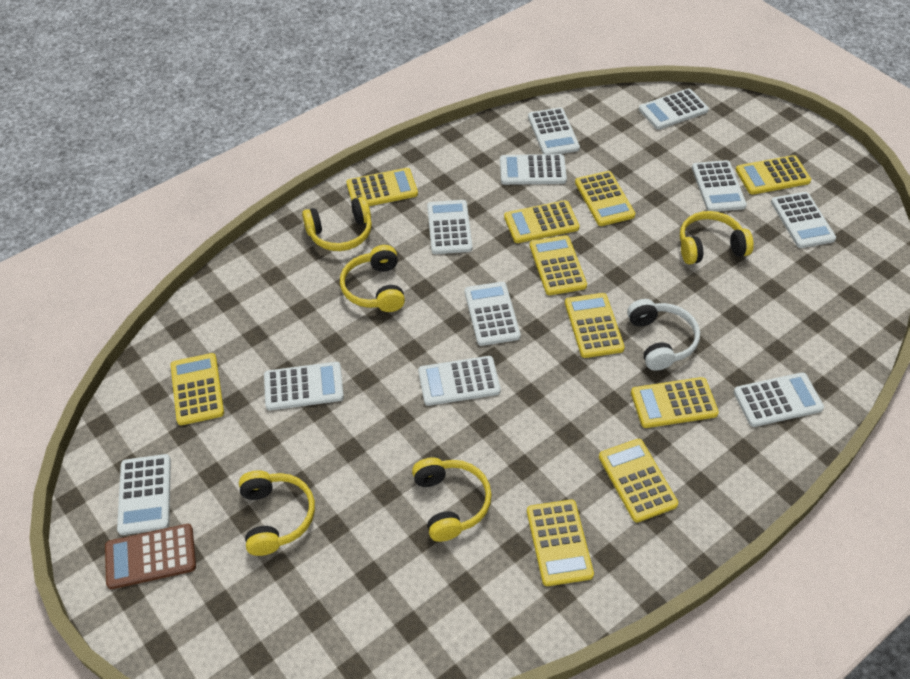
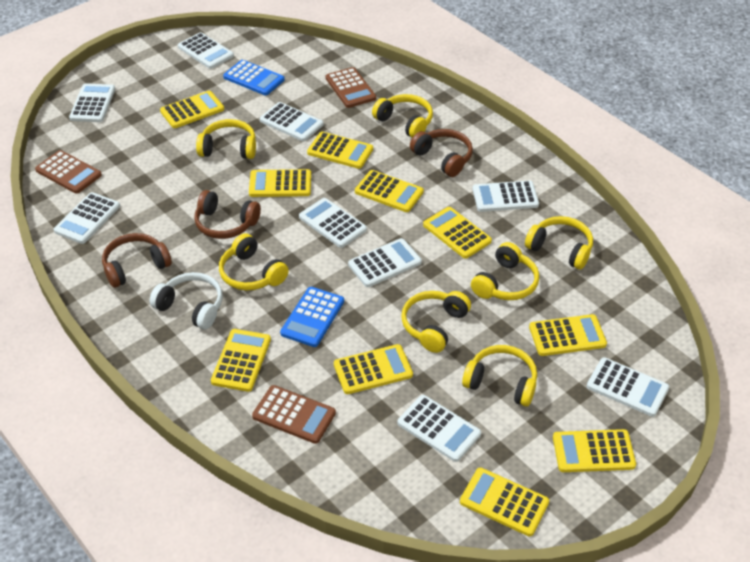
blue calculator: none = 0 -> [223,60,285,95] [280,287,344,347] = 2
brown calculator: [105,524,196,589] = 1 -> [35,150,102,194] [252,385,336,444] [326,67,376,108] = 3
brown headphones: none = 0 -> [102,233,172,288] [194,190,261,239] [410,129,473,177] = 3
white calculator: [117,454,171,535] [264,362,344,410] [418,356,501,406] [427,200,472,254] [465,282,521,346] [500,154,567,185] [528,107,580,154] [639,88,709,130] [692,160,747,212] [734,372,824,427] [771,192,836,248] = 11 -> [54,192,120,244] [69,83,115,122] [178,32,234,69] [260,102,323,141] [299,198,367,248] [348,238,422,287] [398,395,481,462] [472,181,539,212] [587,357,669,417] = 9
yellow headphones: [239,470,315,556] [302,197,372,251] [340,245,405,312] [412,457,492,542] [680,211,754,265] = 5 -> [196,119,256,159] [219,233,289,290] [372,94,433,138] [401,291,471,353] [462,345,537,407] [471,242,539,300] [525,216,593,270] = 7

